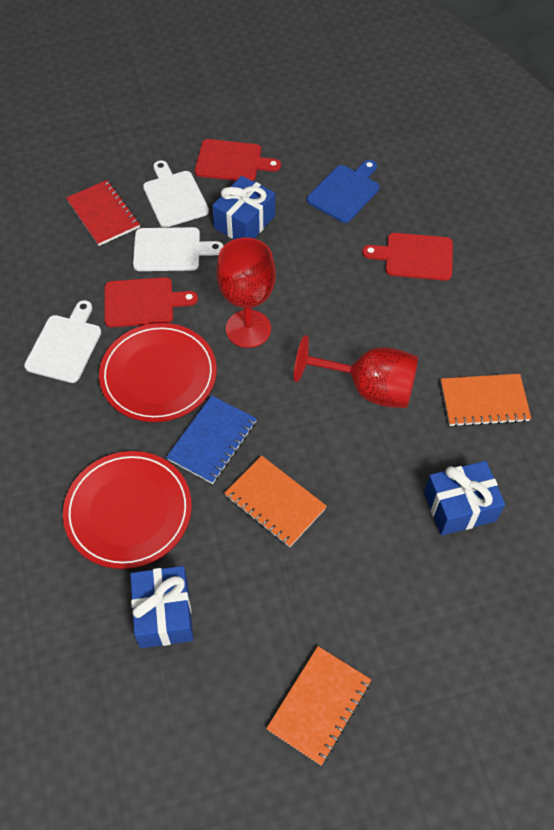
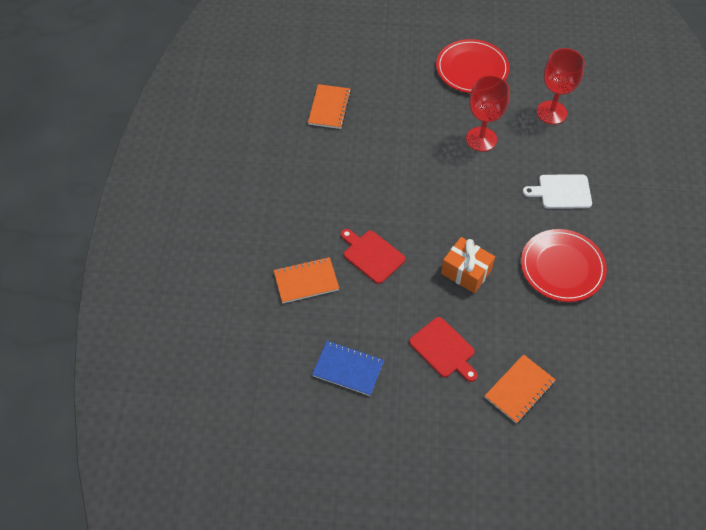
blue cutting board: [307,160,379,223] = 1 -> none = 0
blue gift: [130,566,194,648] [212,176,275,239] [424,461,505,536] = 3 -> none = 0
orange gift: none = 0 -> [441,237,495,293] = 1
red cutting board: [104,277,198,327] [195,139,281,181] [362,233,453,281] = 3 -> [341,229,406,284] [409,317,478,382] = 2
red notebook: [66,180,140,246] = 1 -> none = 0
white cutting board: [24,300,101,383] [133,227,223,271] [143,161,209,227] = 3 -> [523,174,592,209] = 1

